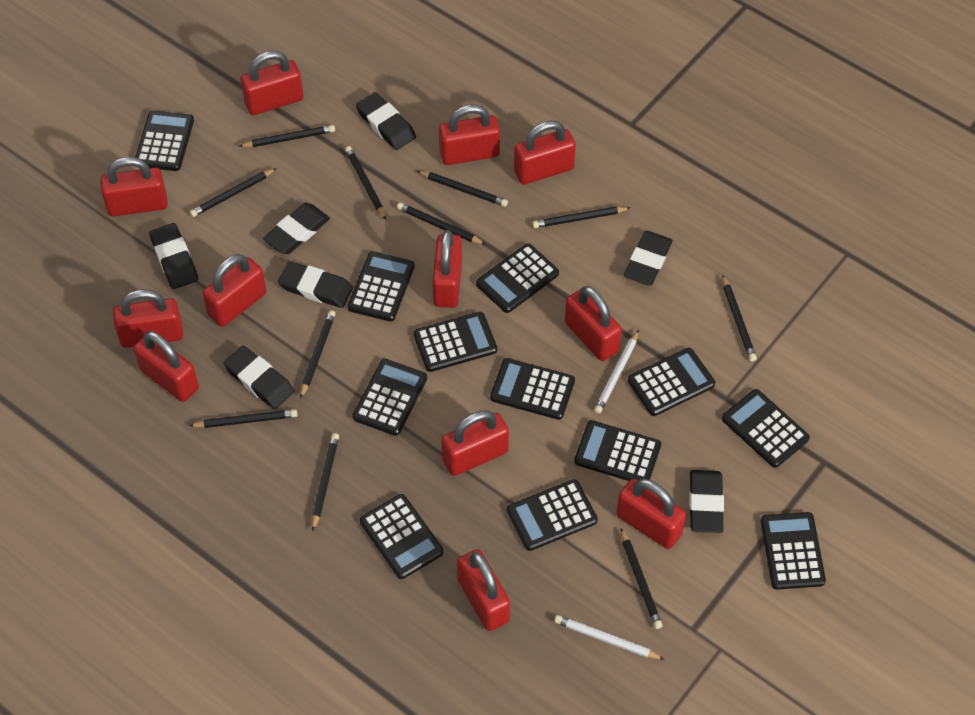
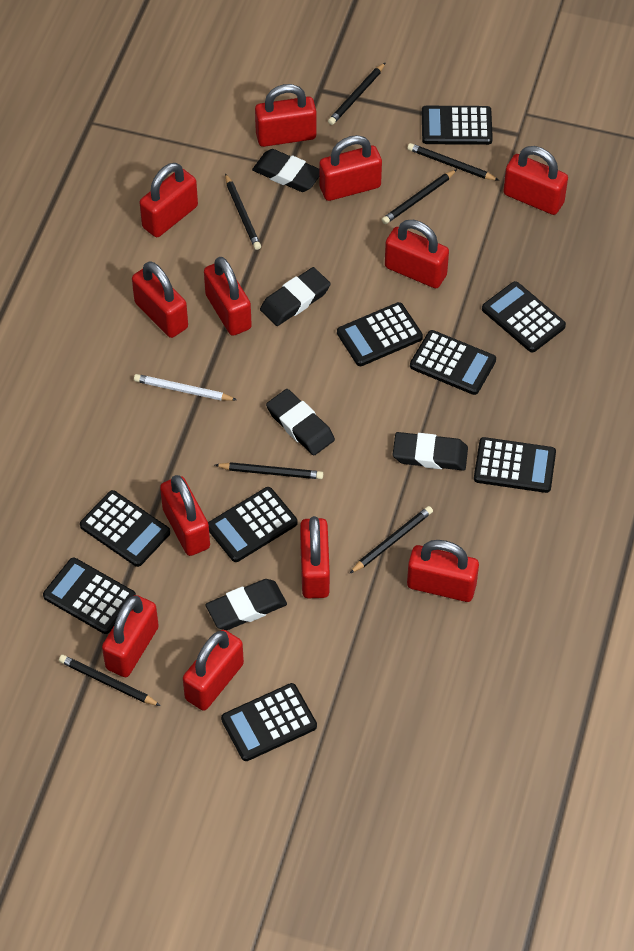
black calculator: [135,111,194,171] [348,251,415,322] [353,359,427,436] [360,494,443,579] [413,312,497,372] [476,243,559,313] [490,358,575,420] [507,479,598,551] [574,420,661,481] [628,348,715,416] [722,389,810,468] [760,512,826,590] = 12 -> [43,558,136,634] [80,490,170,567] [208,487,298,562] [221,683,317,761] [337,302,423,366] [410,330,496,395] [422,106,493,145] [474,437,556,493] [482,281,566,352] = 9
black eraser: [149,223,198,289] [223,345,294,409] [263,203,330,254] [278,261,353,308] [356,92,416,150] [624,231,673,285] [689,470,724,533] = 7 -> [205,579,287,630] [252,149,320,192] [260,267,331,326] [266,389,335,455] [393,432,468,470] = 5
black pencil: [189,409,297,428] [190,168,276,217] [239,125,335,147] [300,310,336,399] [312,433,339,531] [345,146,386,220] [397,202,486,245] [417,171,508,207] [532,206,631,228] [621,528,663,629] [722,275,757,361] = 11 -> [59,655,161,706] [215,462,323,479] [225,173,261,250] [328,62,386,125] [349,506,433,574] [382,169,457,224] [407,143,499,181] = 7
white pencil: [554,615,665,660] [594,330,639,414] = 2 -> [134,374,237,401] = 1

